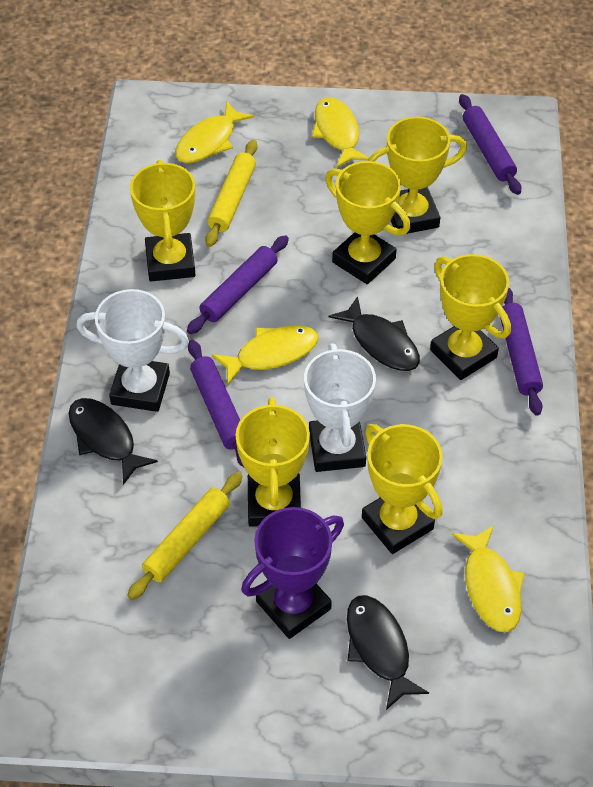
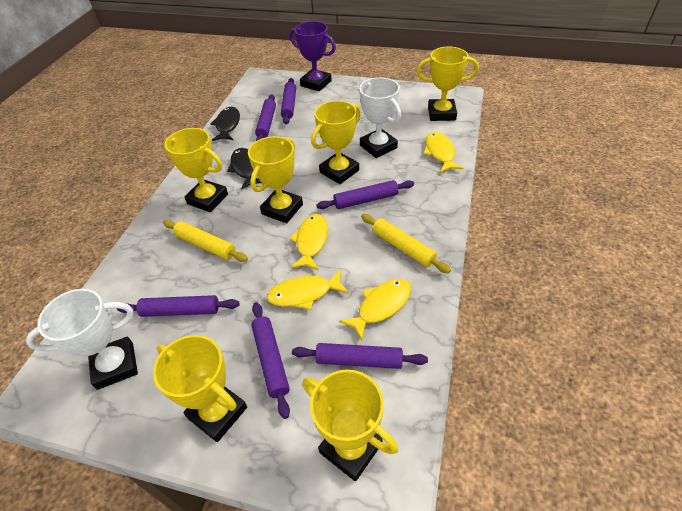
black fish: [69,398,158,485] [329,296,420,371] [347,595,429,710] = 3 -> [210,107,240,141] [227,148,262,189] = 2
purple rolling pin: [187,235,289,334] [188,340,244,467] [459,94,521,195] [500,288,543,416] = 4 -> [117,295,240,317] [251,302,290,419] [255,94,276,141] [281,78,296,124] [292,343,428,369] [317,180,414,209] = 6

